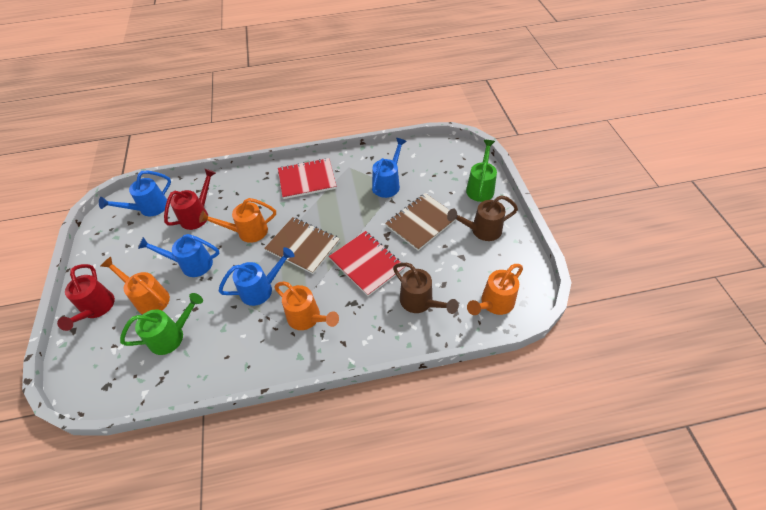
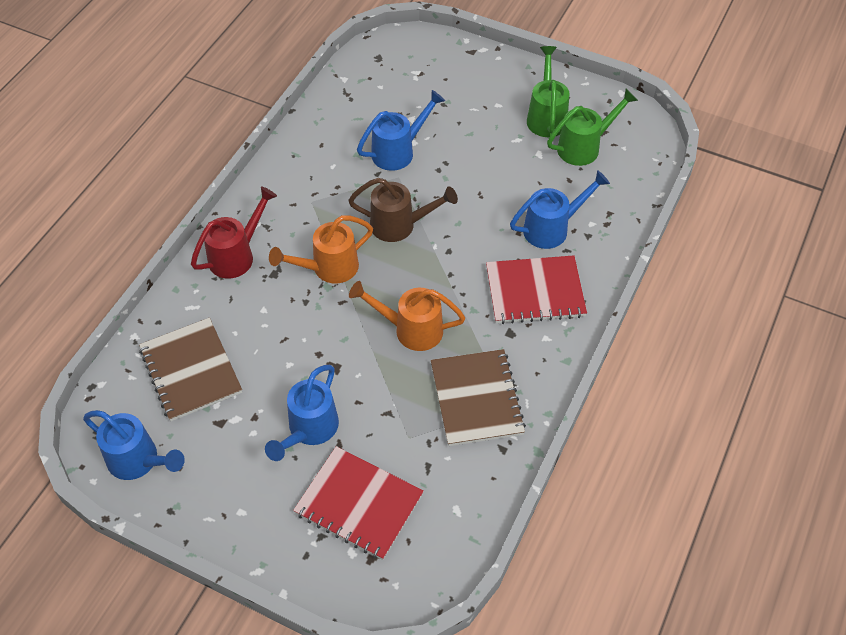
brown watering can: [393,263,459,314] [447,195,518,241] = 2 -> [348,178,458,242] = 1
orange watering can: [100,257,170,315] [199,198,276,243] [274,281,339,330] [467,264,523,315] = 4 -> [269,215,373,284] [349,281,465,351] = 2
red watering can: [57,264,115,331] [164,169,216,230] = 2 -> [191,186,277,279] = 1

